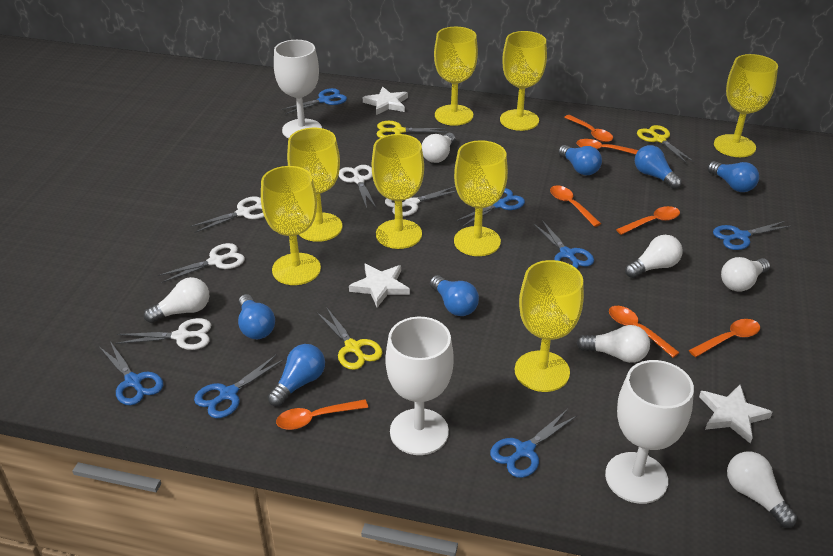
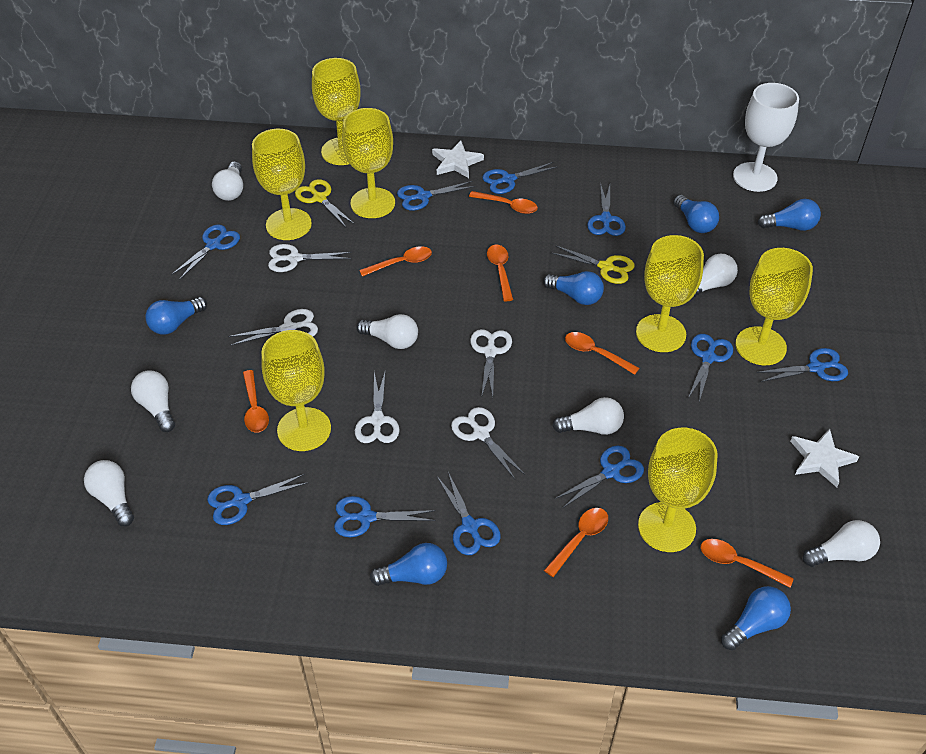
blue scissors: [99,341,163,405] [194,354,284,418] [281,88,347,114] [455,188,525,227] [490,409,578,478] [533,220,594,268] [713,221,792,250] = 7 -> [171,224,240,280] [207,474,307,525] [334,496,436,537] [397,181,476,211] [437,472,501,555] [483,162,557,194] [555,446,644,508] [587,182,626,236] [688,334,733,402] [756,348,848,382] = 10
white goblet: [274,40,322,138] [385,317,454,455] [605,360,694,504] = 3 -> [733,83,799,192] = 1
white light bulb: [144,277,209,323] [422,133,456,163] [577,325,650,363] [625,235,682,278] [721,257,770,292] [727,451,797,528] = 6 -> [84,460,134,526] [131,370,175,432] [212,161,243,201] [356,314,418,349] [552,397,624,435] [690,254,738,300] [803,520,880,567] = 7
white star: [349,264,410,307] [363,87,408,115] [699,385,773,443] = 3 -> [432,141,484,178] [790,429,859,487] = 2
yellow goblet: [261,166,321,285] [287,128,342,242] [372,134,424,249] [434,27,478,126] [454,140,508,256] [500,31,547,131] [515,260,584,392] [714,54,778,157] = 8 -> [252,129,312,240] [261,330,331,451] [312,58,361,165] [342,108,395,218] [636,235,704,352] [638,428,718,552] [735,248,813,365] = 7
yellow scissors: [317,308,382,370] [376,121,447,138] [637,125,694,163] = 3 -> [295,179,354,227] [552,245,635,284] = 2

